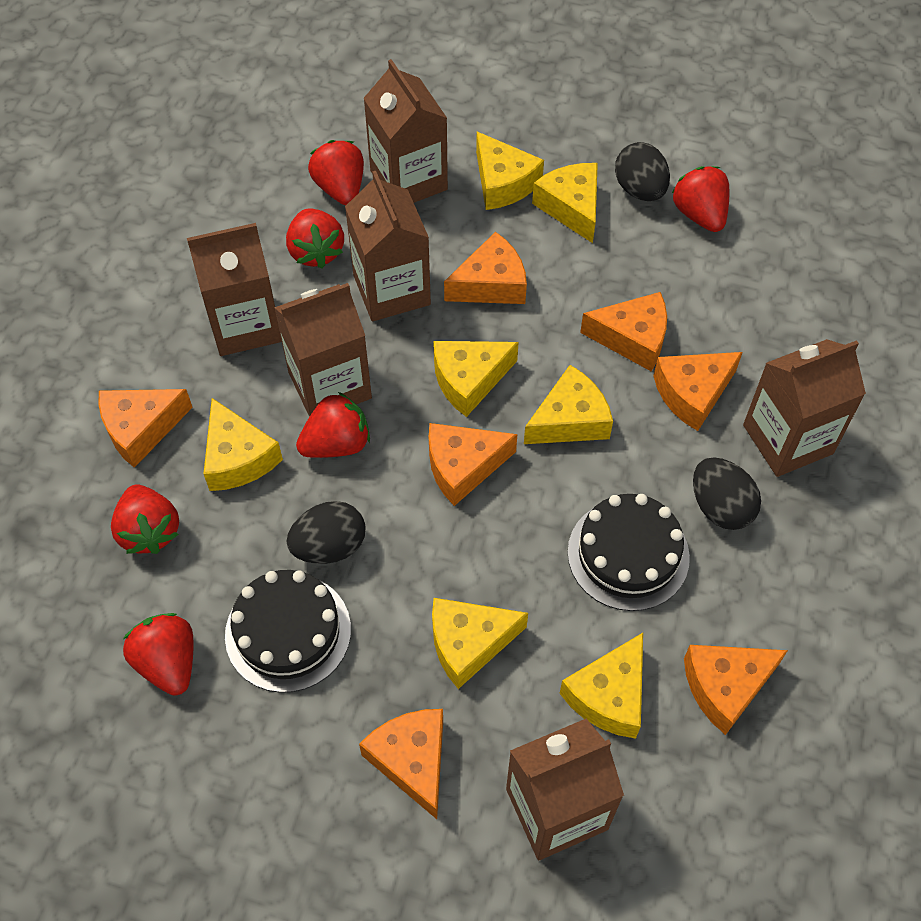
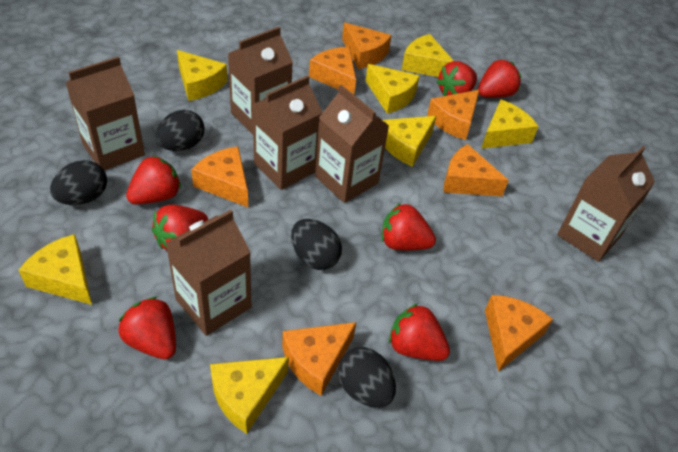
black cake: [225,570,351,693] [568,494,690,611] = 2 -> none = 0
black egg: [287,501,366,564] [615,142,670,201] [693,457,761,530] = 3 -> [50,160,107,205] [156,110,204,151] [291,219,342,270] [338,347,396,408] = 4
red strawberry: [111,484,179,554] [123,613,193,696] [286,208,344,269] [296,392,370,458] [308,140,364,205] [672,166,729,232] = 6 -> [119,297,176,359] [126,155,181,204] [152,205,208,250] [382,203,436,250] [389,303,450,361] [436,61,477,96] [478,59,521,98] = 7

